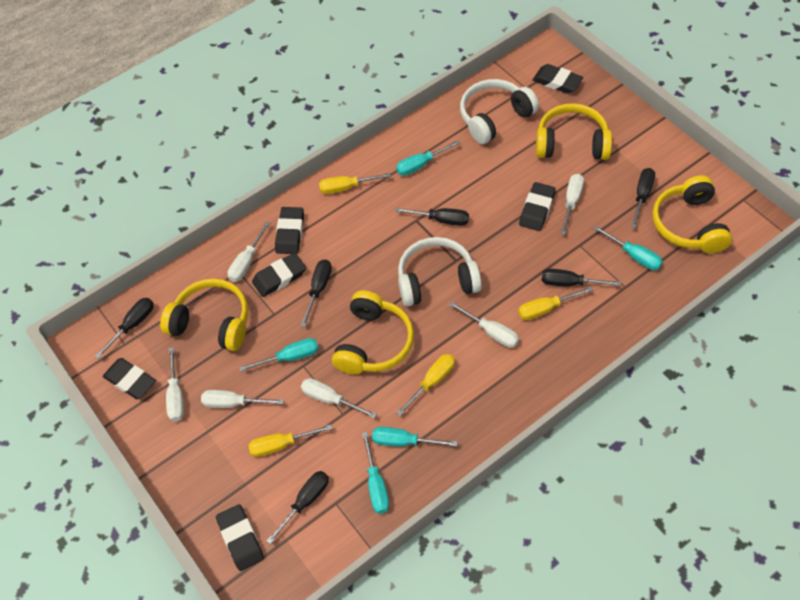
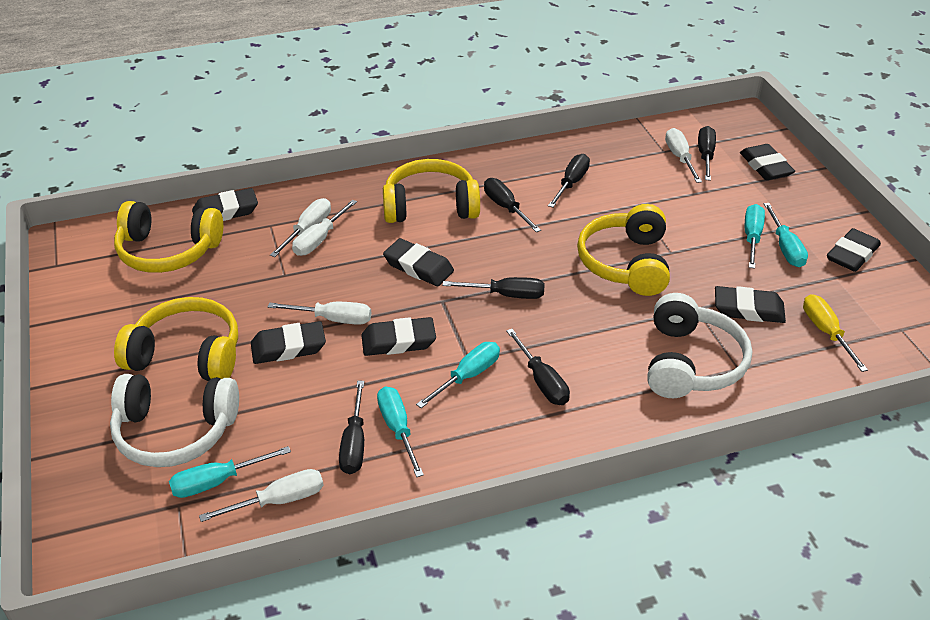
black eraser: [103,358,156,399] [216,504,264,571] [252,253,306,297] [275,207,304,254] [519,182,556,231] [533,64,583,94] = 6 -> [192,188,258,221] [251,321,326,364] [361,317,436,356] [383,238,454,286] [715,286,786,323] [740,144,795,180] [827,228,881,272] = 7
white screwdriver: [166,347,184,421] [201,390,284,408] [228,221,270,282] [301,378,377,419] [449,302,519,348] [560,174,584,235] = 6 -> [199,469,324,522] [268,302,371,325] [270,198,331,257] [292,200,357,256] [665,128,702,183] = 5
yellow screwdriver: [248,424,332,457] [319,173,391,194] [396,354,455,416] [518,286,593,320] = 4 -> [803,294,868,372] = 1

